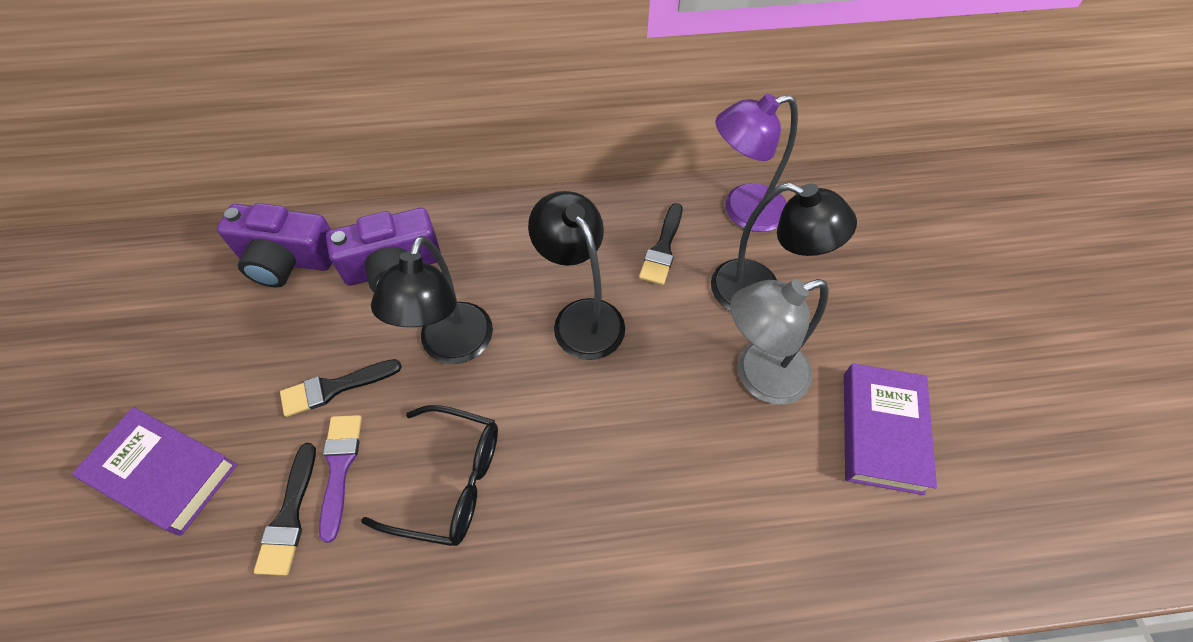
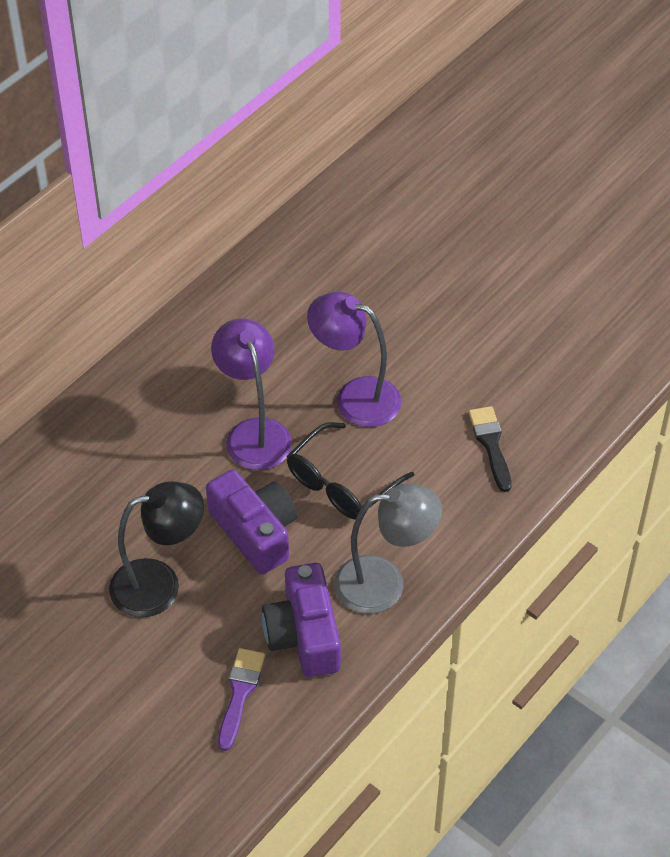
black brush: [254,443,316,576] [280,359,402,417] [639,203,682,285] = 3 -> [469,406,511,492] = 1
black lamp: [371,236,493,364] [528,191,625,360] [711,183,857,311] = 3 -> [109,481,204,618] = 1
purple book: [72,407,237,535] [844,364,937,495] = 2 -> none = 0
purple lamp: [715,94,798,232] = 1 -> [211,318,292,470] [307,292,401,427] = 2

